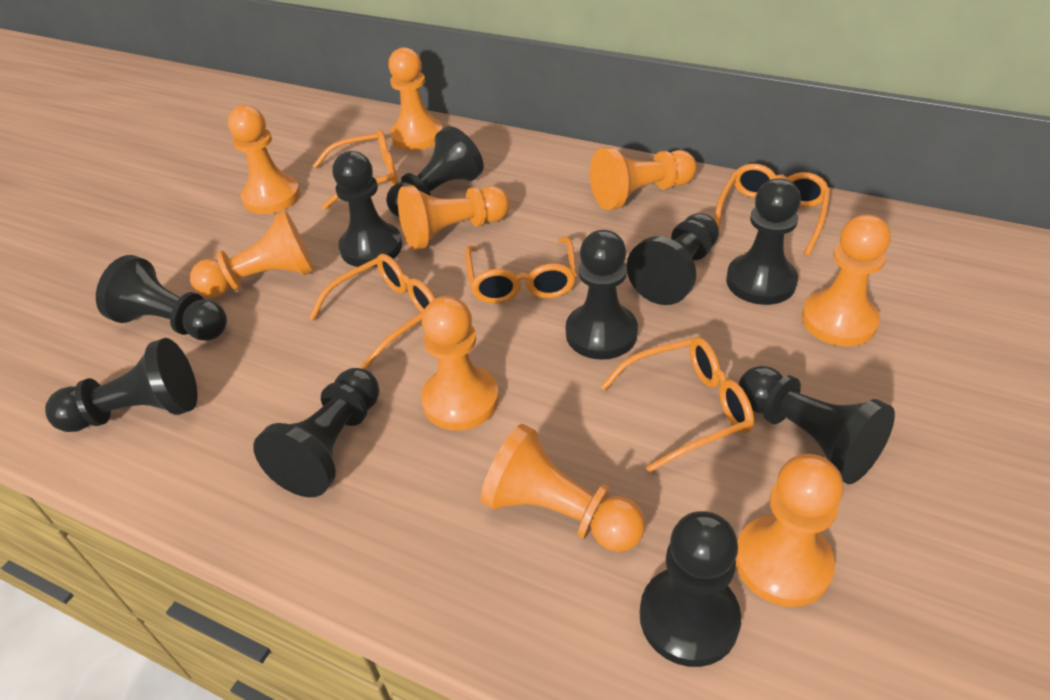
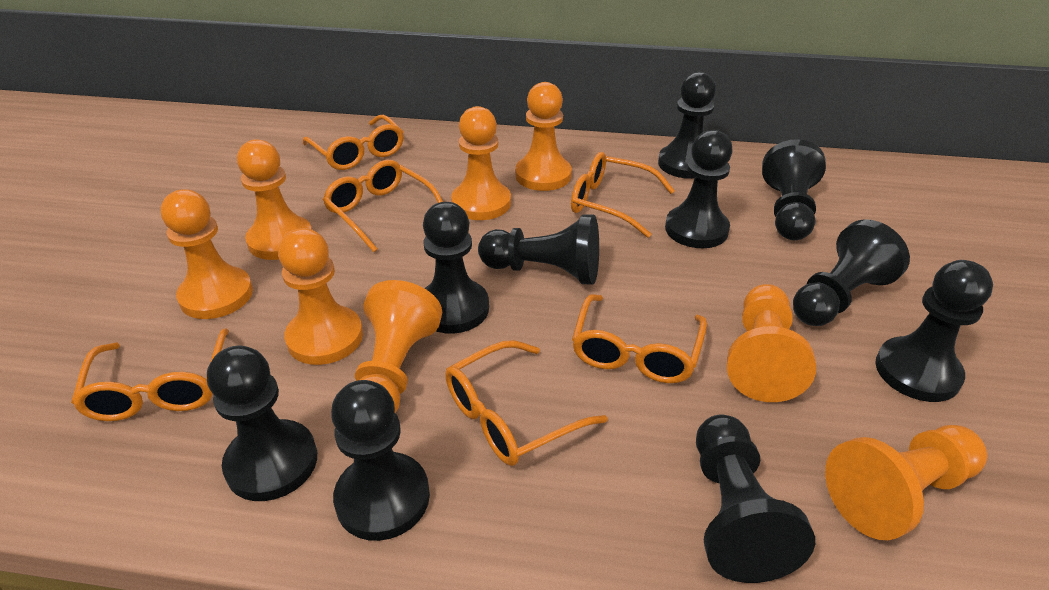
orange glasses: [309,254,435,370] [313,129,398,210] [465,237,577,303] [600,337,754,473] [715,164,831,256] = 5 -> [71,328,229,421] [303,115,404,170] [323,160,443,252] [445,340,608,466] [571,152,675,238] [572,294,707,383] = 6
orange pawn: [190,211,314,298] [228,105,300,214] [388,47,443,151] [398,185,510,250] [421,296,499,431] [481,424,645,552] [590,147,696,210] [735,454,844,607] [802,214,891,346] = 9 -> [161,190,253,319] [237,139,312,260] [278,228,363,365] [355,280,442,413] [451,106,511,220] [515,82,572,191] [727,284,816,402] [825,425,987,540] = 8

